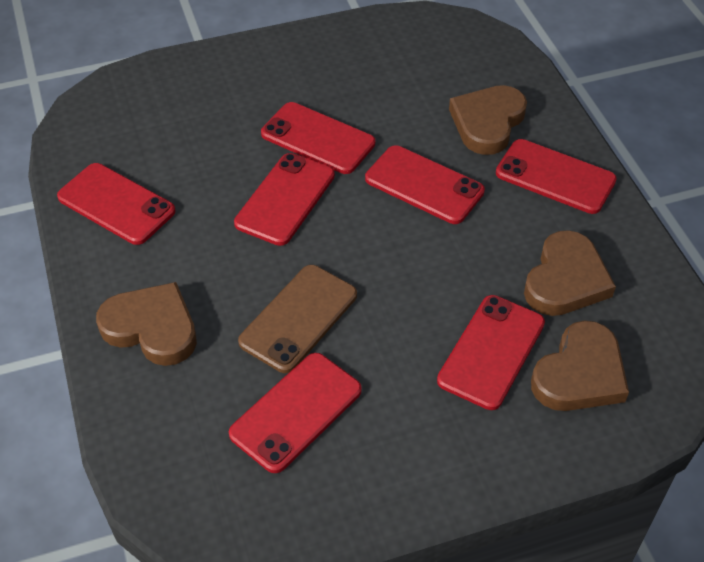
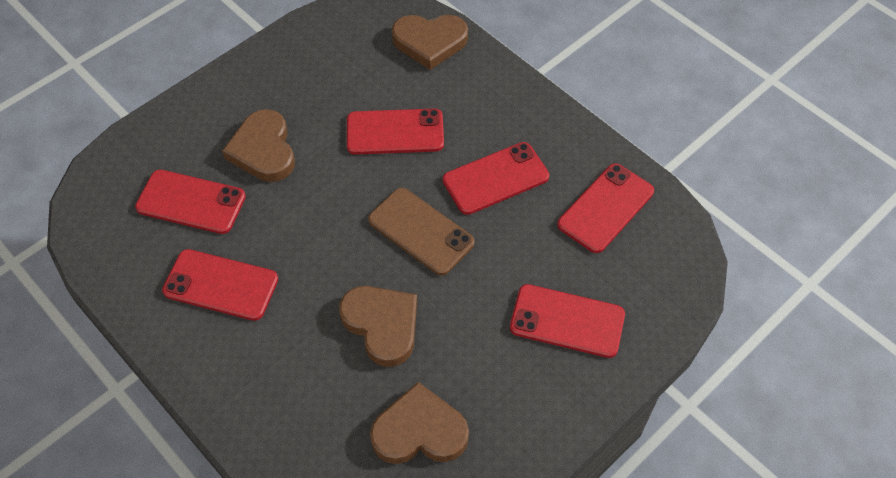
red phone: [57,163,176,245] [229,353,362,473] [234,153,335,246] [261,102,375,174] [365,145,485,224] [437,295,545,410] [496,139,617,214] = 7 -> [135,170,246,234] [162,249,278,321] [347,109,444,155] [443,142,549,215] [510,284,625,358] [557,163,654,253] = 6

